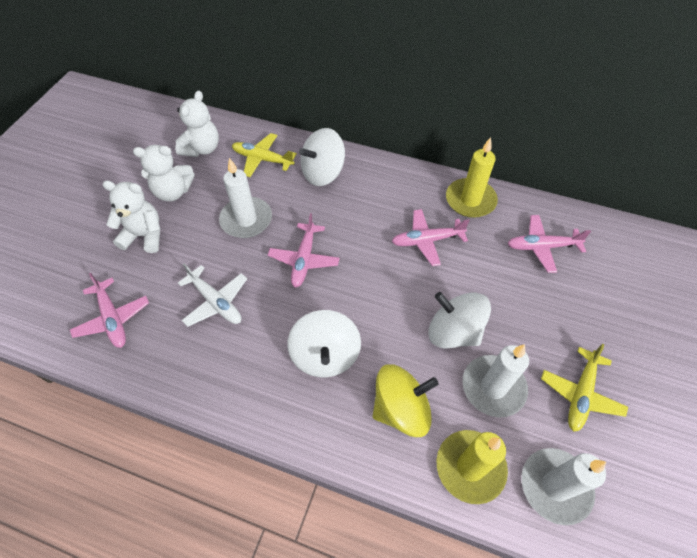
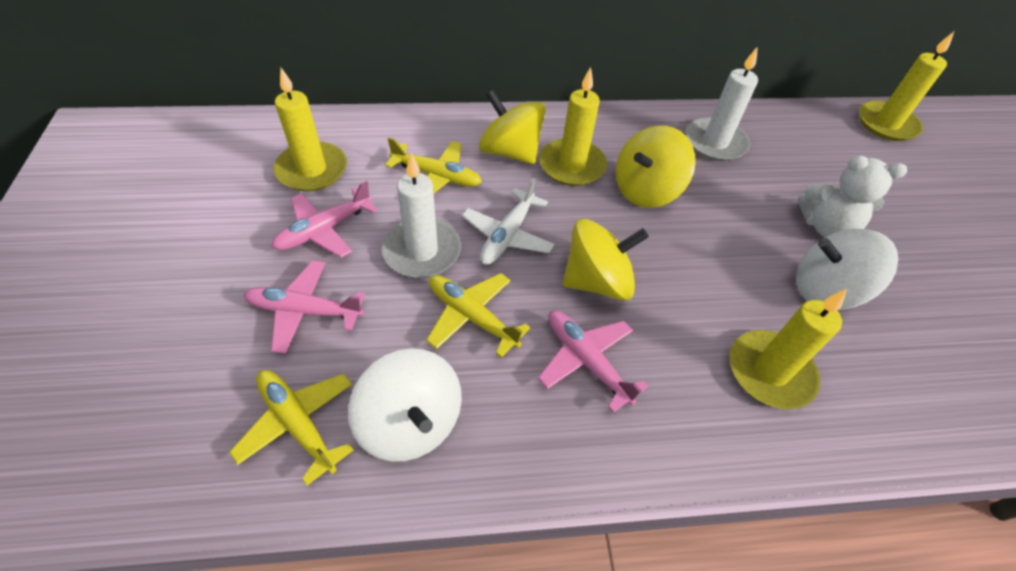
pink plane: [70,273,149,348] [268,213,340,288] [392,209,470,266] [507,215,591,273] = 4 -> [243,260,365,354] [271,181,378,258] [538,310,648,413] = 3
white candle: [219,158,272,238] [462,344,529,417] [522,448,606,525] = 3 -> [382,153,461,278] [685,46,758,162] = 2
white spinning top: [287,310,361,377] [299,128,345,186] [428,292,491,349] = 3 -> [348,348,462,462] [796,229,898,309] = 2
white teddy bear: [102,181,160,253] [133,145,195,201] [175,91,219,157] = 3 -> [798,155,907,237] = 1
yellow candle: [436,430,508,504] [446,137,498,218] = 2 -> [273,68,347,192] [539,67,607,186] [730,289,847,409] [859,32,954,141] = 4
yellow plane: [232,133,297,177] [541,344,628,432] = 2 -> [229,370,353,485] [385,137,482,193] [426,273,531,358] = 3
yellow spinning top: [373,365,439,437] = 1 -> [479,90,546,164] [563,219,649,301] [616,125,696,208] = 3

